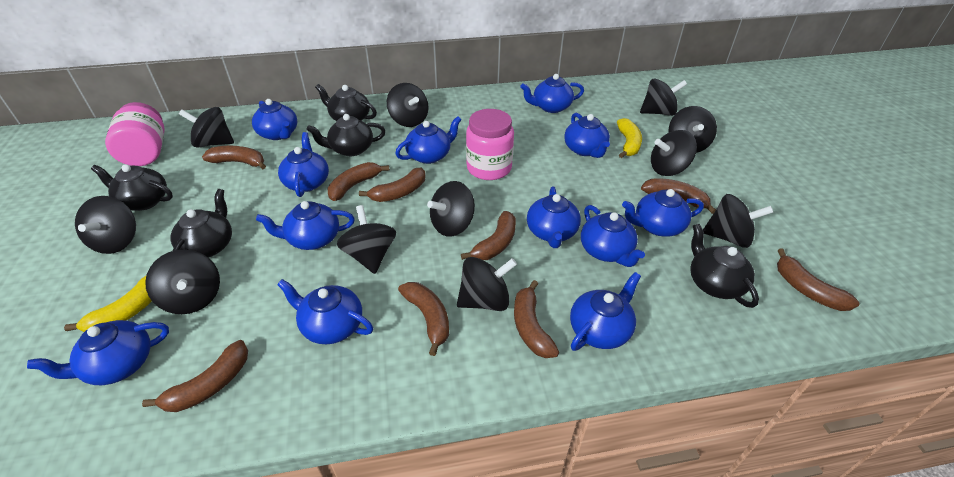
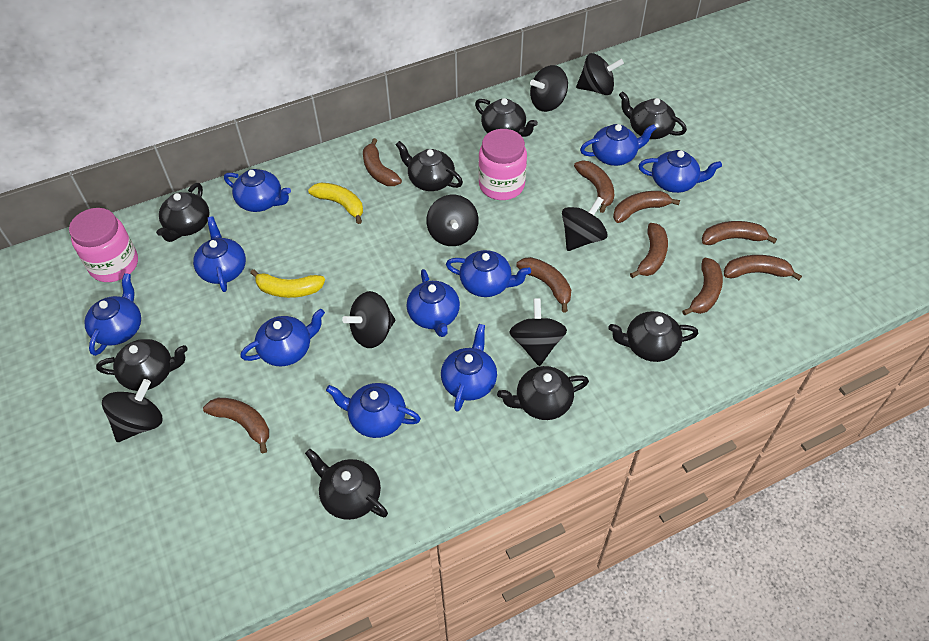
black spinning top: [75,196,136,254] [145,249,220,314] [179,107,234,148] [337,205,396,274] [387,83,429,127] [427,181,475,237] [457,257,517,311] [640,79,687,116] [651,130,697,176] [669,106,717,153] [703,194,773,248] = 11 -> [102,379,162,442] [342,291,395,348] [426,195,479,246] [509,298,567,366] [530,65,568,112] [562,197,608,251] [576,53,624,95] = 7
black teapot: [91,164,173,211] [170,189,232,257] [306,114,386,156] [315,84,377,121] [690,224,759,308] = 5 -> [96,339,188,391] [156,183,209,242] [305,449,388,520] [396,141,463,191] [475,98,538,137] [497,366,589,420] [608,311,698,362] [619,91,687,139] = 8
blue teapot: [27,320,169,385] [252,99,297,140] [256,201,355,250] [277,279,373,344] [278,132,329,197] [395,116,461,164] [520,74,584,113] [527,186,581,248] [564,113,610,158] [570,272,641,351] [581,205,645,267] [622,189,704,237] = 12 -> [84,273,141,356] [193,216,246,292] [224,169,291,212] [240,309,325,366] [326,383,421,438] [407,269,460,337] [441,324,497,412] [446,250,531,297] [580,124,657,166] [638,150,722,193] = 10

